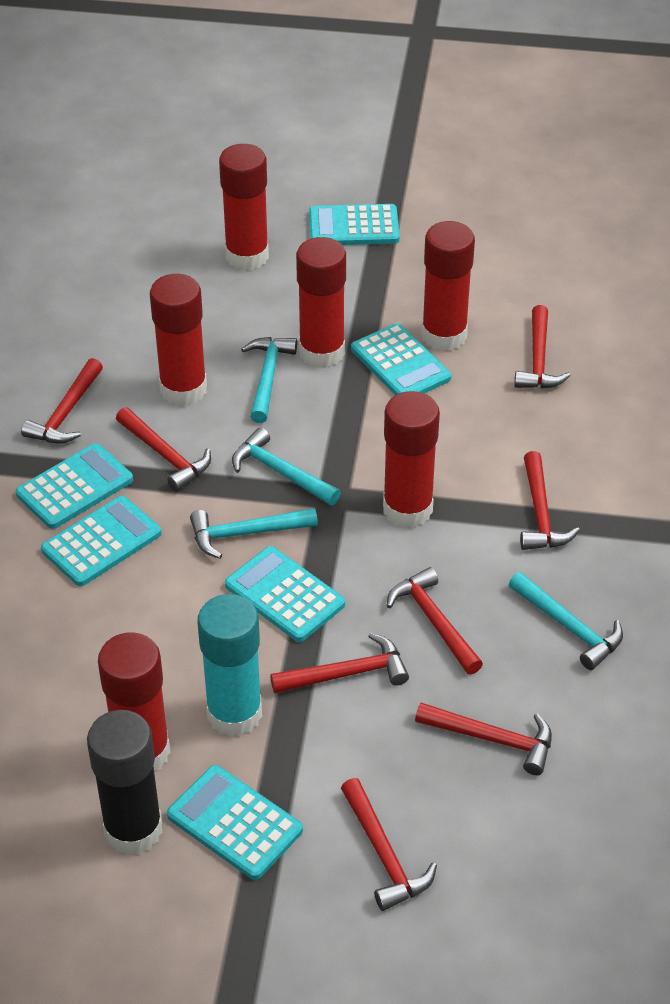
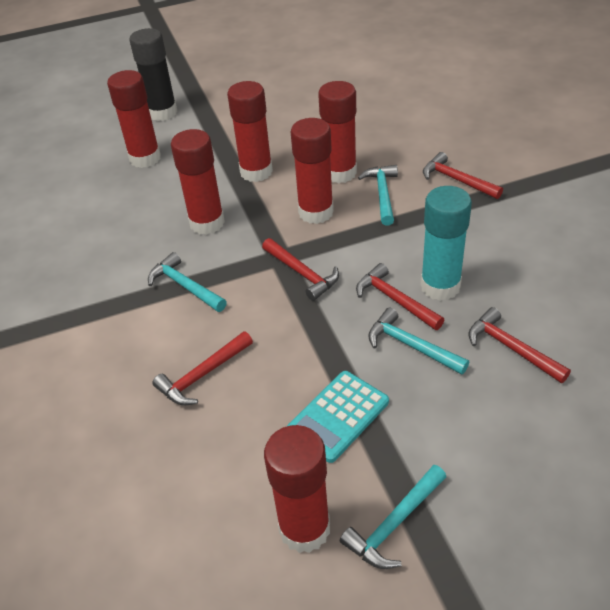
red hammer: [21,358,103,444] [116,407,211,491] [270,633,409,693] [341,778,437,911] [387,567,483,675] [415,703,552,775] [514,305,571,389] [520,451,580,550] = 8 -> [153,331,253,405] [262,238,339,301] [356,263,444,330] [423,152,503,199] [468,307,571,383] = 5
turquoise calculator: [16,443,133,529] [41,496,161,586] [167,765,303,880] [225,546,345,642] [309,204,400,245] [351,323,451,395] = 6 -> [287,371,389,463] = 1

